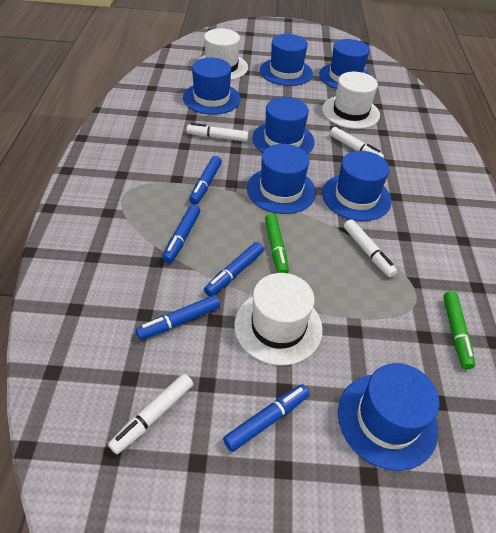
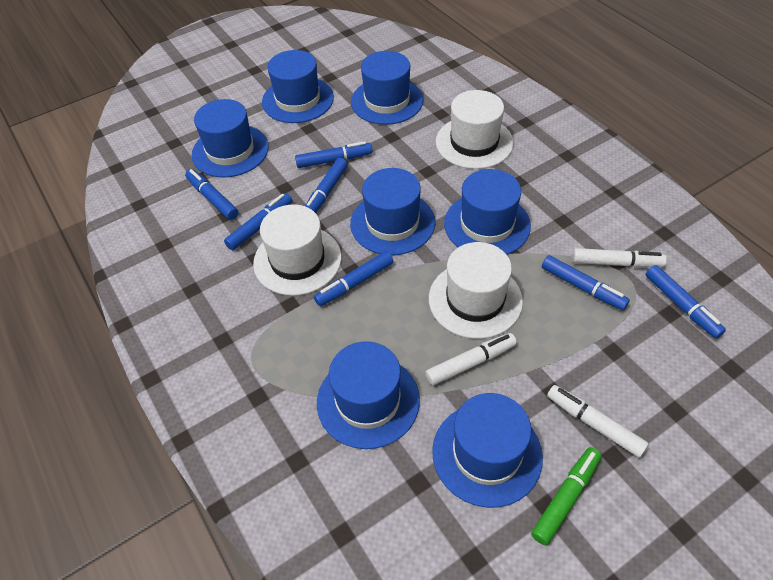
blue marker: [136,295,220,340] [162,205,200,263] [189,156,222,205] [204,242,264,296] [223,384,310,452] = 5 -> [185,169,238,220] [224,193,293,250] [295,141,372,168] [305,158,348,213] [314,251,393,306] [542,255,630,310] [645,265,726,338] = 7
green marker: [265,213,289,273] [443,291,475,369] = 2 -> [531,447,601,545] = 1
white marker: [108,374,193,454] [186,123,249,142] [330,127,384,158] [344,219,398,278] = 4 -> [426,333,517,385] [547,385,649,458] [573,248,667,267] = 3

